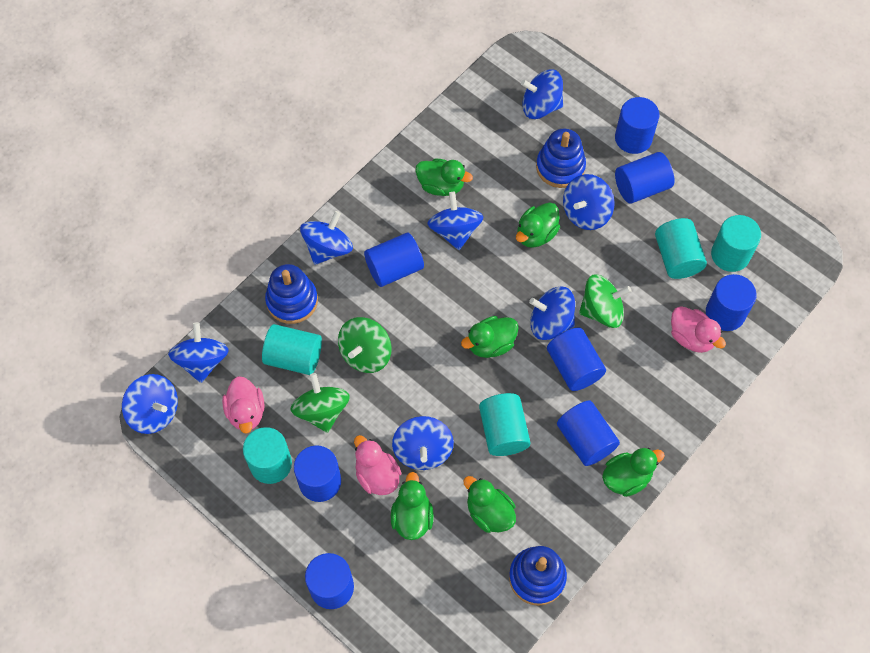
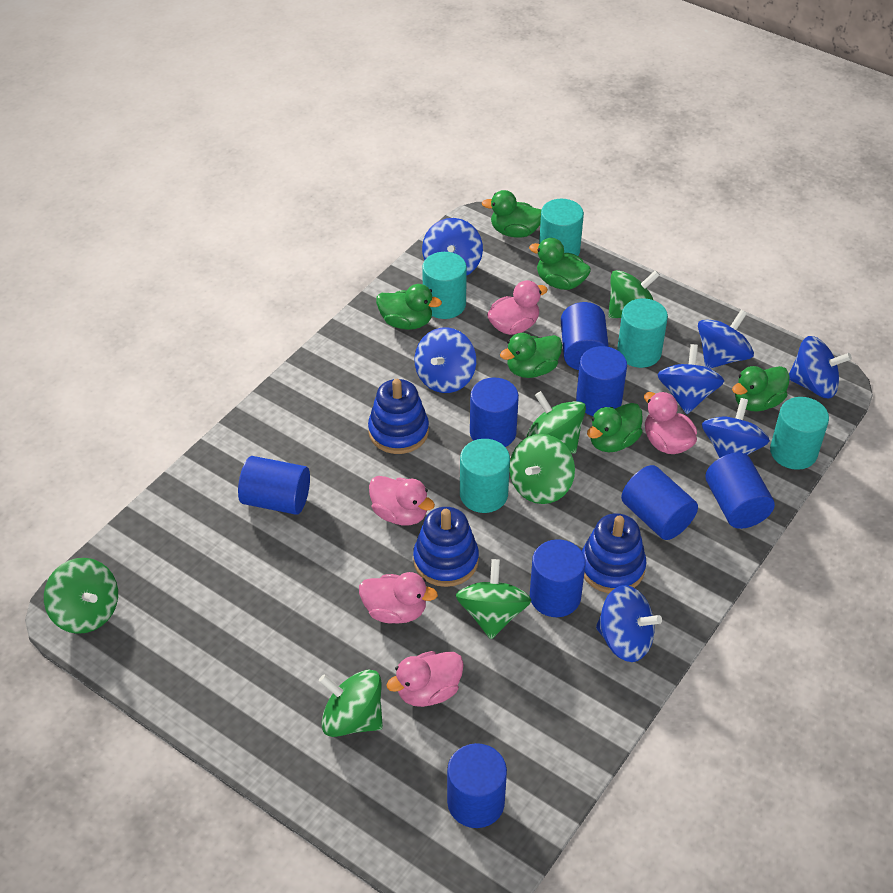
blue spinning top: [122,374,178,434] [168,322,229,383] [300,211,353,265] [392,416,454,470] [428,192,484,250] [521,69,563,119] [529,286,575,340] [563,174,615,230] = 8 -> [415,327,476,393] [422,218,483,275] [596,585,662,662] [657,344,724,414] [698,310,754,369] [702,398,770,458] [789,336,852,398] = 7
green spinning top: [291,373,350,433] [338,317,391,373] [579,274,631,328] = 3 -> [44,558,118,634] [319,670,383,737] [456,559,531,639] [509,434,575,504] [527,391,586,454] [608,270,660,318] = 6
pink duck: [222,376,265,433] [354,435,401,495] [671,306,726,353] = 3 -> [359,572,438,624] [369,476,435,525] [386,651,464,707] [487,280,548,335] [644,392,697,454] = 5

